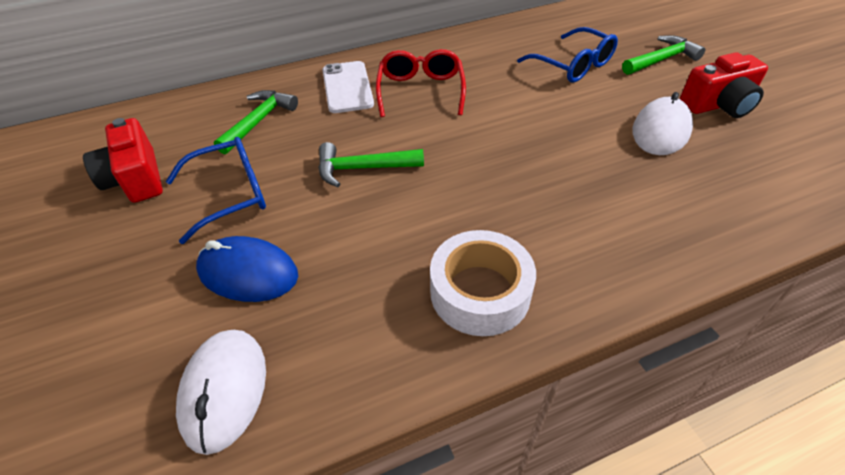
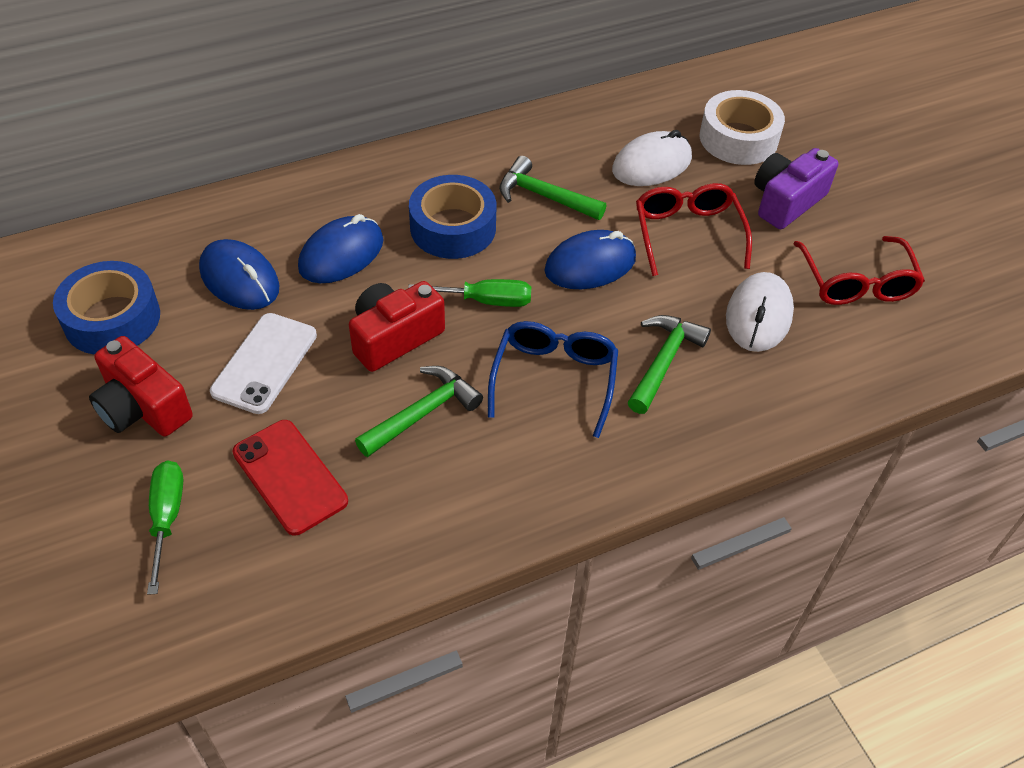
blue glasses: [166,137,266,244] [517,27,618,82] = 2 -> [488,321,618,438] = 1
blue mouse: [196,236,298,302] = 1 -> [199,239,279,310] [298,214,384,283] [544,230,636,289] = 3
blue tape: none = 0 -> [53,261,160,355] [409,175,496,259] = 2
green screwdriver: none = 0 -> [147,460,183,595] [408,279,531,307] = 2
purple camera: none = 0 -> [754,148,838,229] = 1
red glasses: [376,49,466,117] = 1 -> [636,183,752,276] [793,236,925,305] = 2
red phone: none = 0 -> [233,420,348,535] = 1

